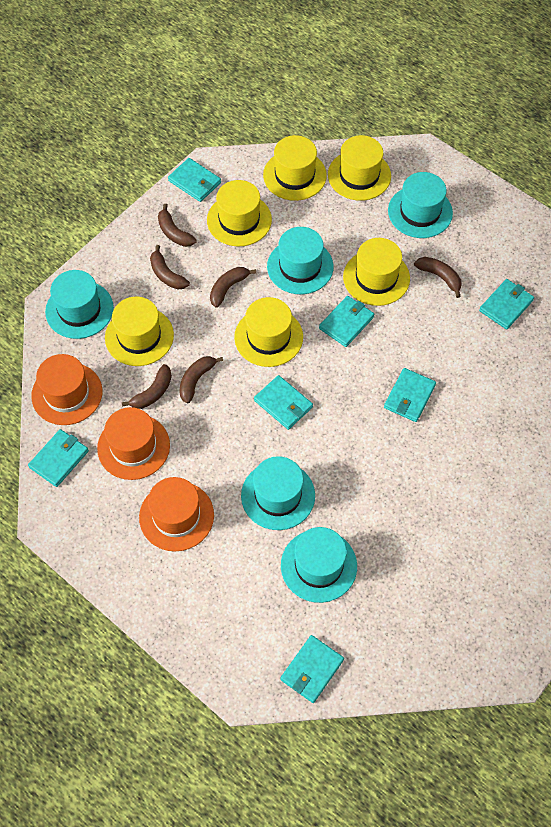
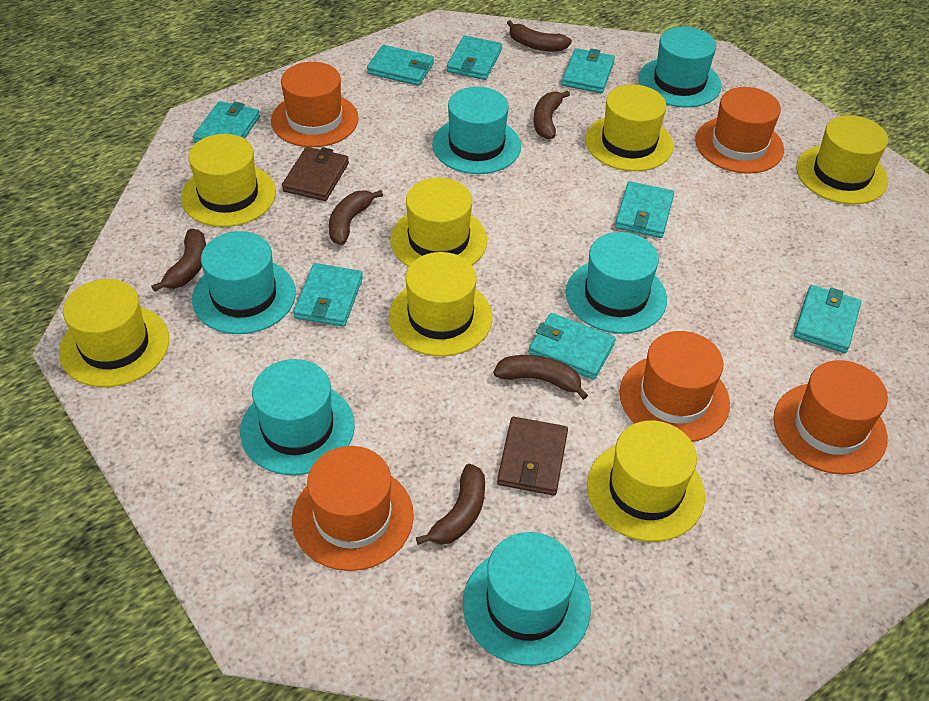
brown wallet: none = 0 -> [282,147,349,201] [497,417,568,496] = 2
orange hat: [31,354,102,425] [97,407,170,480] [139,477,214,551] = 3 -> [271,62,359,147] [292,446,414,571] [619,331,730,442] [695,87,784,174] [773,360,888,475] = 5
turquoise hat: [45,270,114,339] [241,456,315,530] [267,227,334,294] [281,527,357,603] [388,172,453,238] = 5 -> [192,231,296,334] [240,359,355,475] [432,87,521,174] [463,532,591,666] [566,232,667,334] [638,27,722,108] = 6
turquoise wallet: [28,429,89,487] [168,158,221,202] [254,375,313,430] [280,635,344,703] [319,296,374,347] [384,368,436,422] [479,279,534,330] = 7 -> [193,101,260,143] [293,263,363,327] [367,45,434,86] [447,35,502,80] [529,313,616,380] [562,48,615,93] [615,181,674,238] [794,285,861,353] = 8
yellow hat: [105,297,174,366] [207,180,272,247] [234,297,303,367] [263,135,327,201] [328,135,391,201] [343,238,410,306] = 6 -> [59,279,169,387] [181,134,276,227] [389,252,492,356] [390,178,487,267] [585,85,674,171] [587,421,705,542] [796,115,888,204] = 7

